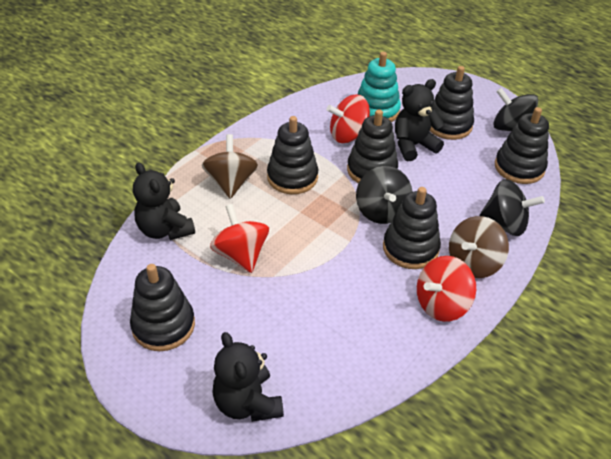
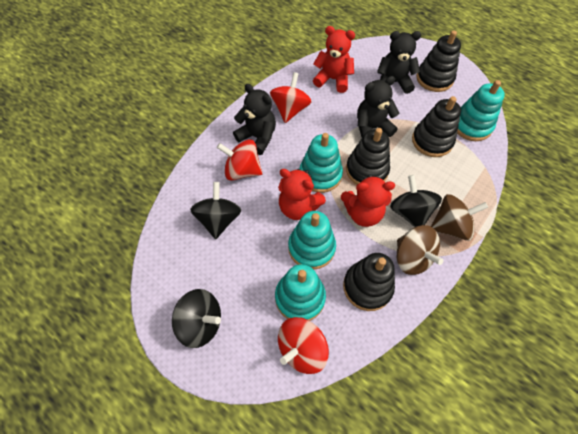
black stacking toy: [130,264,195,351] [267,116,318,194] [347,109,398,183] [383,187,441,269] [430,66,474,140] [495,107,549,184] = 6 -> [343,253,395,311] [346,128,390,185] [412,96,461,157] [416,30,461,92] = 4
red teddy bear: none = 0 -> [278,169,326,220] [313,26,355,93] [341,174,395,227] = 3
turquoise stacking toy: [358,52,401,122] = 1 -> [275,264,326,321] [288,211,336,269] [299,133,343,193] [457,80,505,141] = 4

